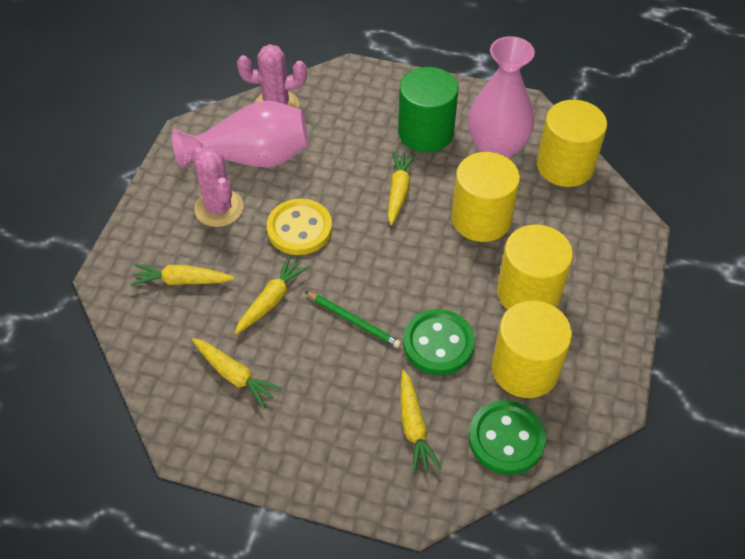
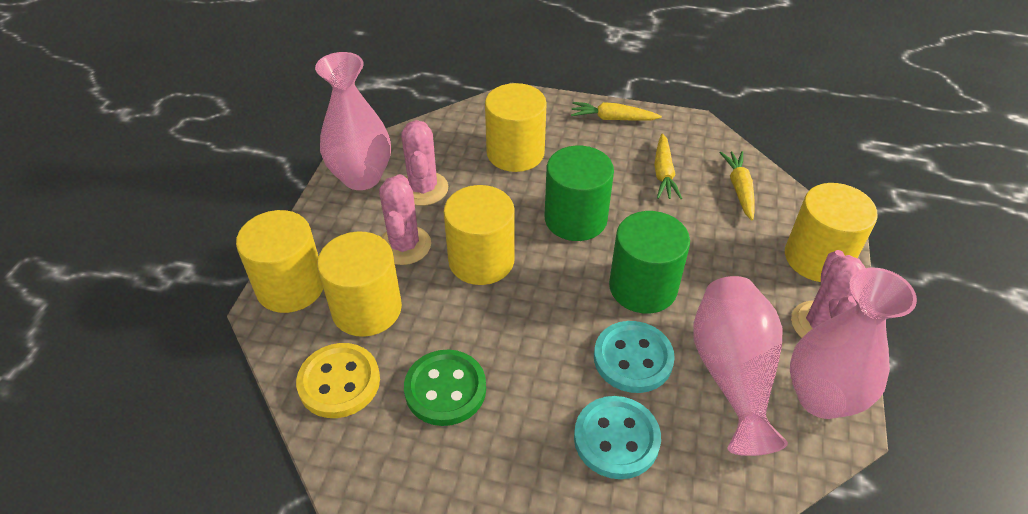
green button: [403,309,475,375] [469,400,546,475] = 2 -> [404,350,486,426] = 1
green cylinder: [398,67,458,152] = 1 -> [545,146,614,241] [609,211,690,314] = 2
green pencil: [305,291,401,348] = 1 -> none = 0
pink cactus: [192,147,244,227] [237,44,307,108] = 2 -> [379,174,431,265] [401,120,448,206] [791,250,865,338] = 3
pink vase: [172,101,309,169] [468,36,535,158] = 2 -> [315,52,391,190] [693,276,788,456] [790,268,917,419] = 3
turquoise button: none = 0 -> [574,396,661,479] [594,321,675,393] = 2
yellow carrot: [130,264,235,286] [192,338,282,408] [235,256,309,334] [388,151,416,225] [400,370,442,474] = 5 -> [571,102,662,121] [654,134,682,199] [720,151,754,221] = 3
yellow cylinder: [451,152,520,242] [492,301,572,398] [497,224,573,310] [537,100,607,187] = 4 -> [236,210,323,313] [317,231,402,337] [444,185,515,285] [485,83,547,172] [785,183,878,282] = 5

